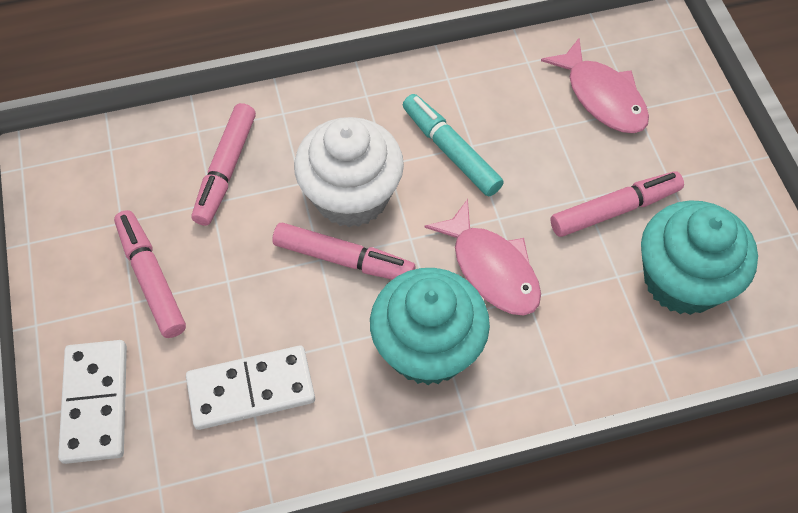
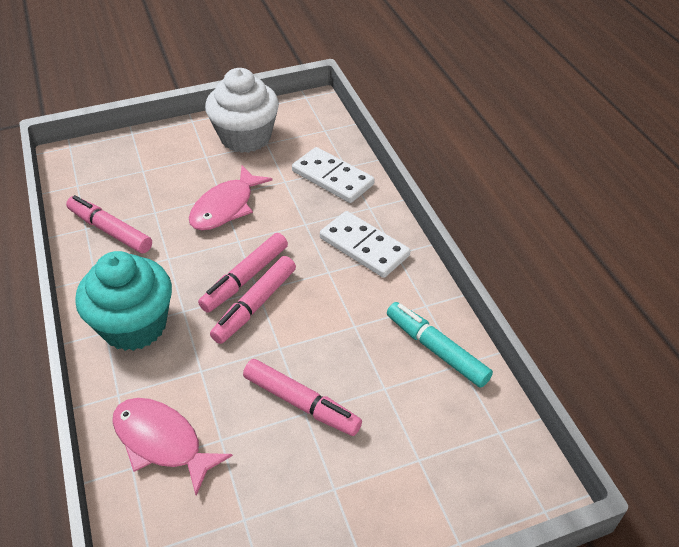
turquoise cupcake: [370,268,490,385] [641,200,758,315] = 2 -> [75,251,172,351] = 1

